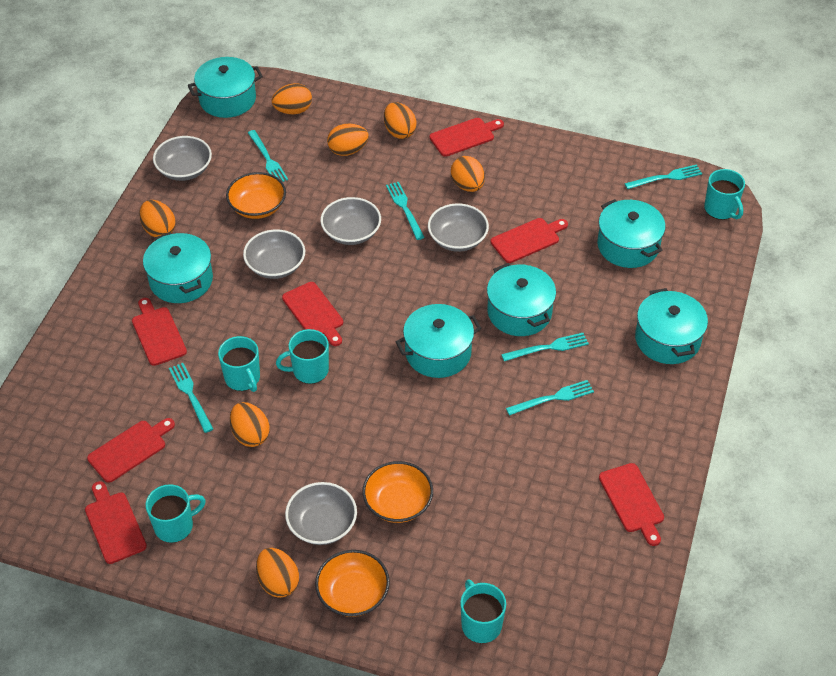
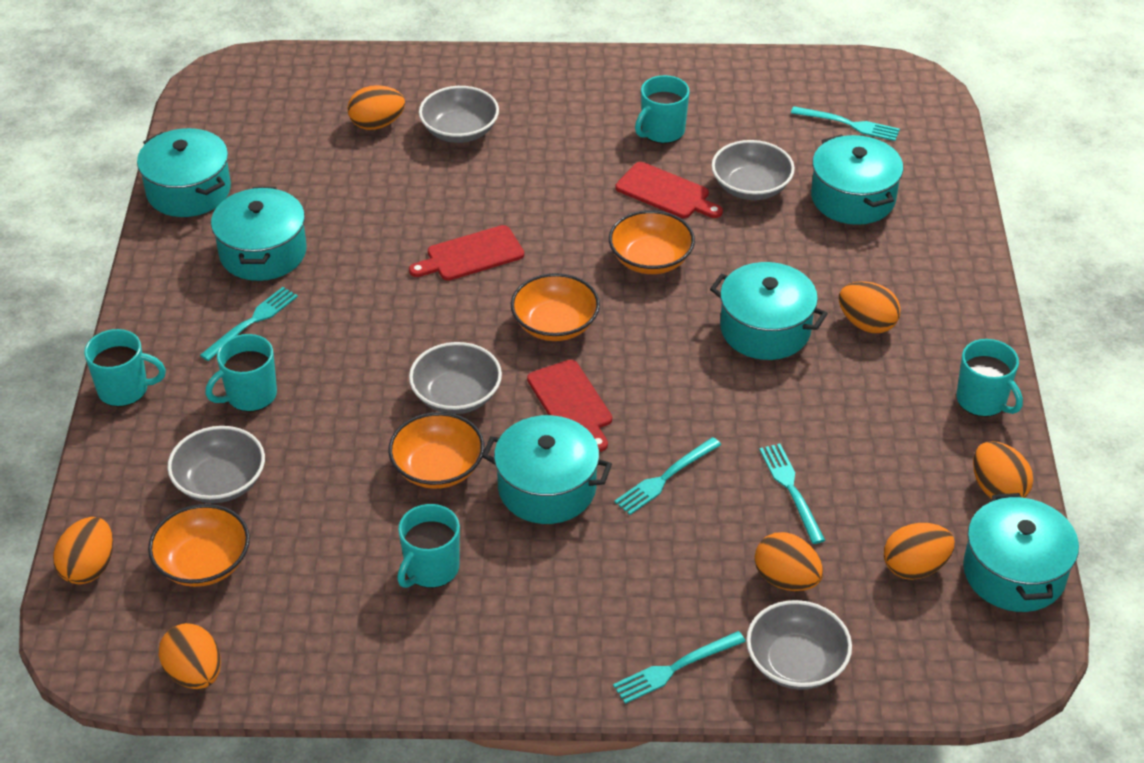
orange bowl: [226,172,286,219] [315,550,390,617] [362,461,433,523] = 3 -> [148,504,250,587] [388,412,484,489] [511,273,600,341] [609,210,695,274] = 4
red cutting board: [85,481,147,564] [87,418,175,483] [132,298,187,366] [282,282,343,346] [429,118,504,157] [490,218,568,263] [599,463,664,546] = 7 -> [409,225,524,281] [527,360,612,452] [616,162,723,218] = 3
turquoise fork: [169,363,213,433] [248,130,288,182] [386,182,425,240] [501,333,589,361] [506,380,594,416] [624,164,702,189] = 6 -> [200,287,298,361] [613,631,746,704] [614,437,721,515] [759,444,825,544] [791,106,900,141] = 5

